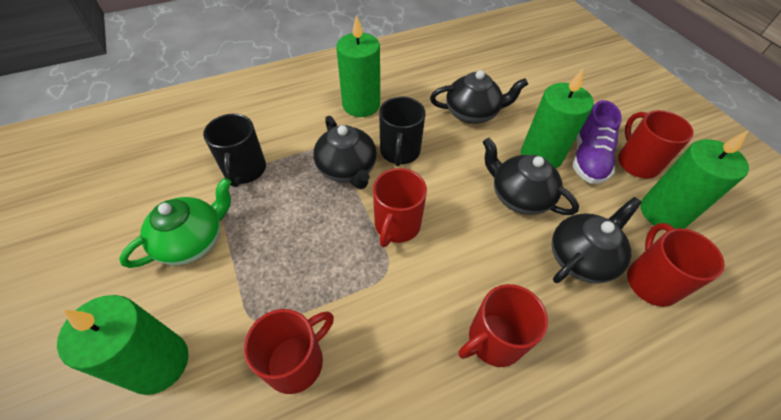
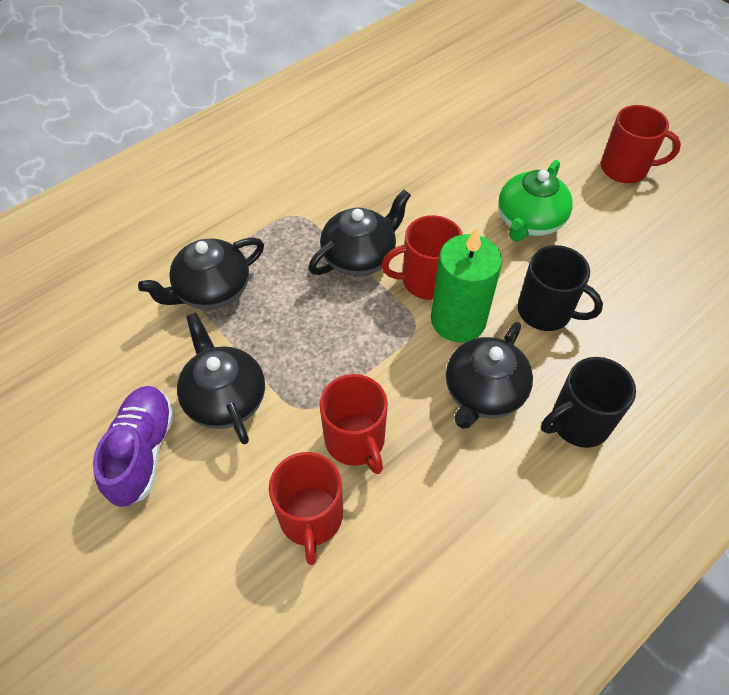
green candle: [57,295,189,395] [336,14,380,117] [521,69,594,168] [641,130,749,229] = 4 -> [431,227,502,342] = 1
red mug: [244,309,334,394] [373,168,427,247] [459,284,548,367] [618,110,694,179] [627,223,725,307] = 5 -> [269,452,343,565] [320,374,388,474] [381,215,463,300] [601,105,681,183] = 4

